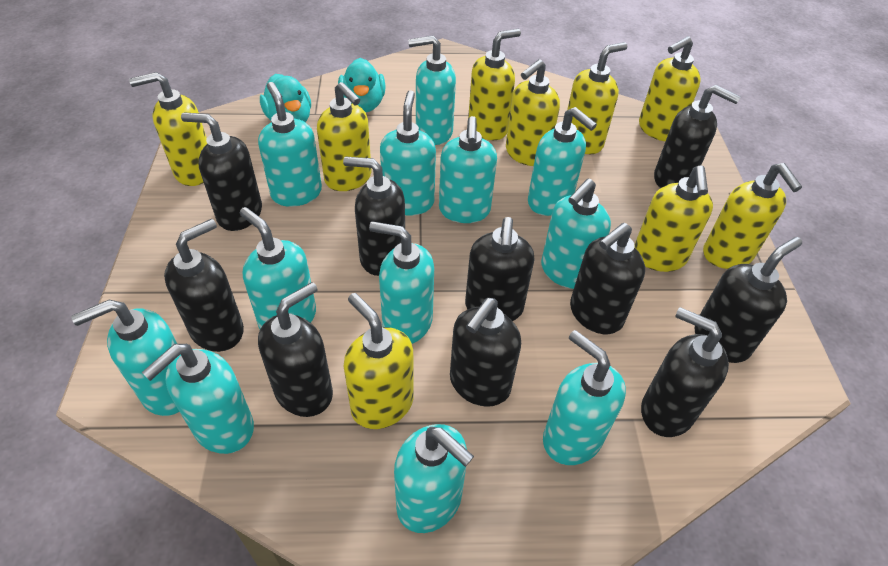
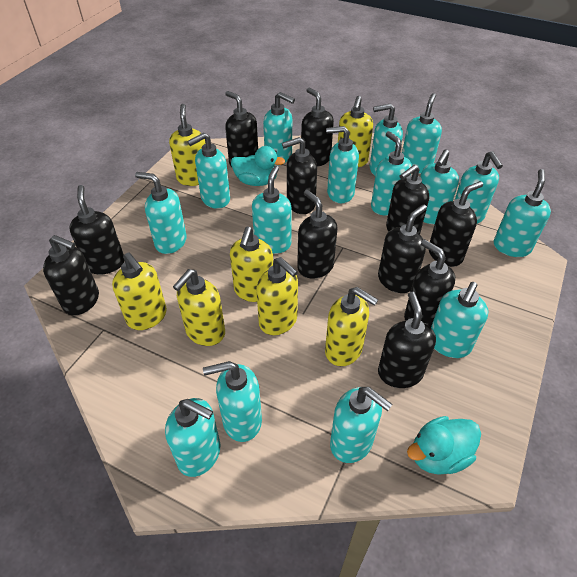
black soap dispenser: [164,219,244,352] [181,112,262,231] [258,282,333,417] [343,156,405,276] [450,298,521,407] [465,217,534,321] [570,223,645,334] [641,307,729,437] [654,85,741,188] [695,237,802,363] = 10 -> [43,235,99,316] [69,185,124,274] [225,91,258,167] [282,137,317,214] [297,190,337,279] [301,88,334,167] [378,204,427,293] [378,292,436,388] [386,165,429,234] [404,239,455,328] [429,181,483,267] = 11
turquoise soap dispenser: [71,299,179,416] [141,344,254,454] [240,207,316,329] [258,82,322,207] [369,221,434,344] [380,90,436,216] [394,424,474,533] [408,36,456,145] [439,116,497,223] [528,107,597,216] [541,179,611,289] [543,330,626,465] = 12 -> [135,172,187,254] [165,398,220,477] [187,133,230,209] [203,361,262,442] [252,166,292,254] [263,92,295,166] [326,126,359,203] [330,387,393,463] [370,103,403,176] [371,131,412,216] [402,93,442,174] [420,150,459,224] [431,282,488,358] [454,151,503,224] [494,169,551,257] = 15
yellow soap dispenser: [129,72,207,186] [317,82,371,191] [344,293,414,429] [468,29,521,140] [506,59,560,166] [567,42,627,154] [634,165,713,272] [639,36,701,141] [703,163,802,269] = 9 -> [112,252,167,330] [169,104,205,186] [173,269,225,346] [230,227,273,302] [256,257,298,335] [325,287,378,366] [338,96,373,167] = 7

